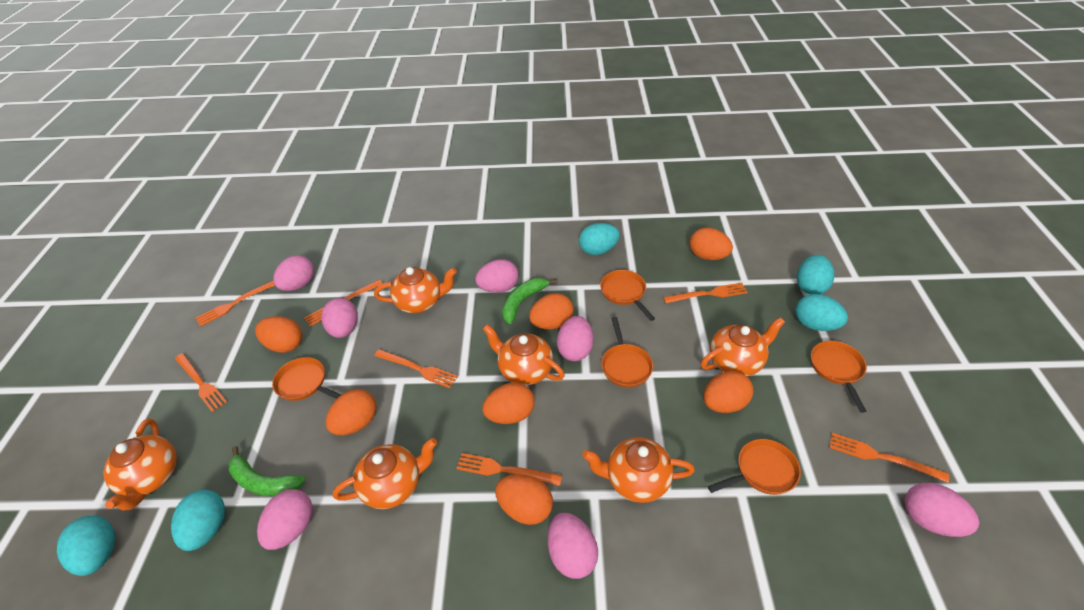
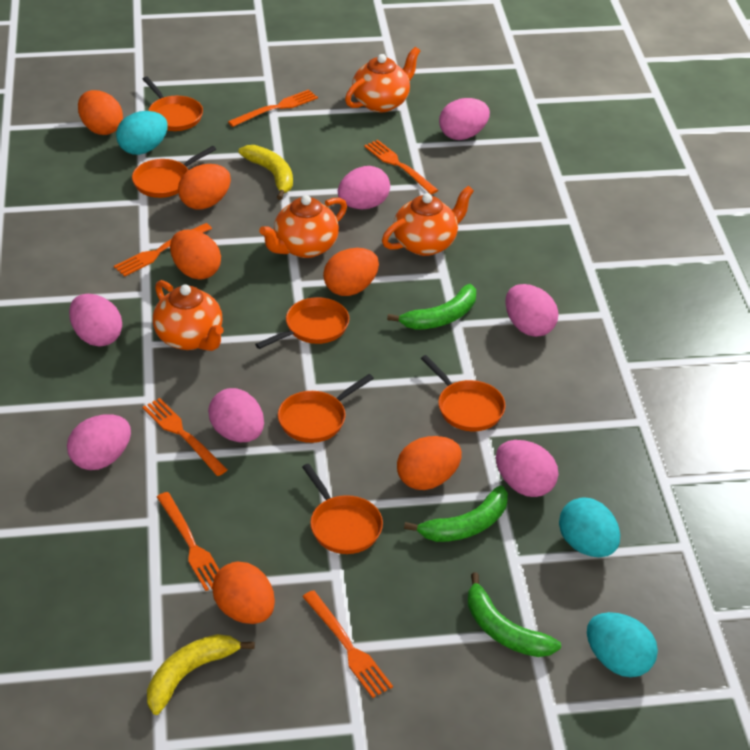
green banana: [229,446,306,496] [502,278,557,324] = 2 -> [387,284,476,330] [404,486,508,542] [468,572,561,657] = 3
orange egg: [255,316,303,353] [326,389,377,435] [482,382,535,424] [495,474,553,525] [529,293,574,329] [690,228,733,260] [703,371,753,413] = 7 -> [78,90,123,135] [170,230,221,280] [178,164,231,210] [212,561,275,624] [323,248,379,296] [397,436,462,490] = 6
orange fork: [175,353,227,412] [195,281,275,327] [304,280,383,327] [374,349,458,388] [456,453,562,486] [663,283,748,303] [829,433,949,483] = 7 -> [114,223,212,277] [143,398,227,476] [157,492,219,591] [228,90,318,127] [302,590,393,698] [364,140,438,194] = 6
orange pan: [272,357,341,401] [600,270,655,321] [601,317,653,388] [708,439,801,495] [811,341,867,413] = 5 -> [132,146,216,198] [143,77,203,131] [255,297,349,349] [278,374,374,443] [302,463,383,554] [421,355,506,431] = 6
orange teapot: [104,418,177,511] [333,438,437,509] [374,267,457,313] [483,324,565,385] [582,437,695,503] [701,317,785,376] = 6 -> [153,280,223,351] [259,195,347,258] [345,47,420,112] [382,186,474,256] = 4
turquoise egg: [57,516,115,576] [171,490,225,551] [579,223,620,255] [795,294,848,331] [797,255,834,294] = 5 -> [116,111,168,155] [559,497,620,557] [587,612,658,677] = 3
yellow banana: none = 0 -> [147,634,255,715] [238,145,293,200] = 2

